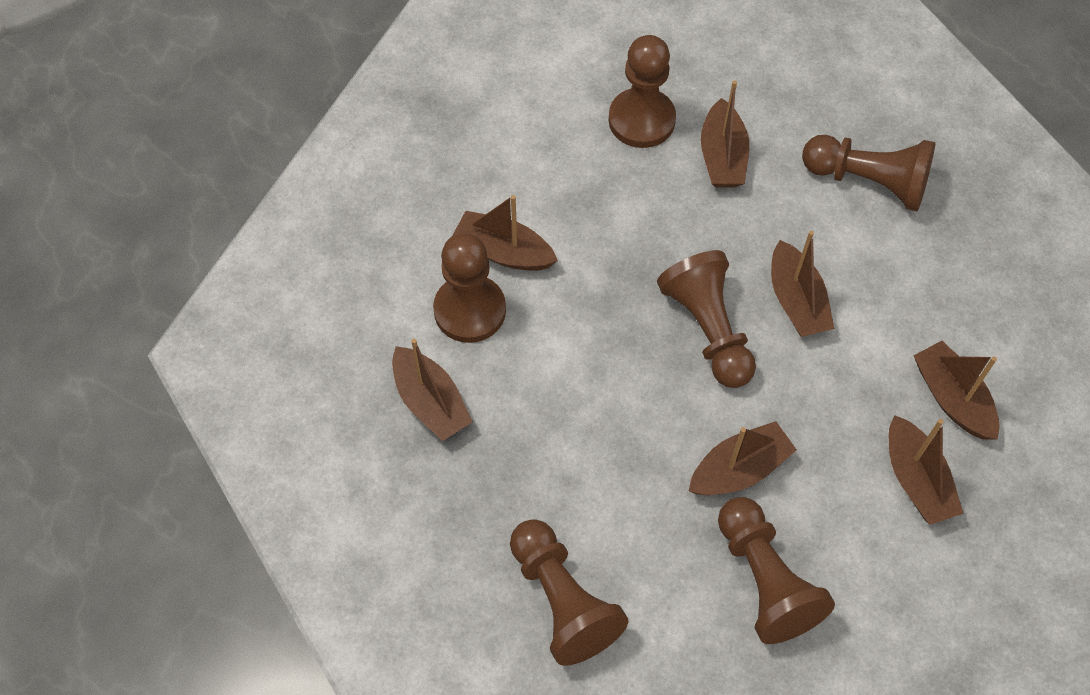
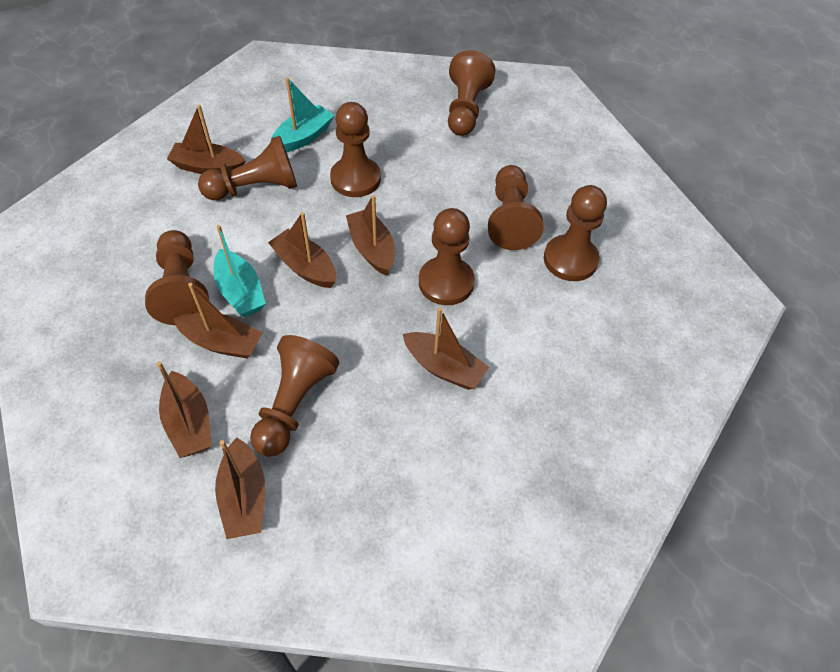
brown pawn: [433,233,506,343] [510,519,628,666] [608,35,676,148] [657,250,756,388] [718,497,835,644] [802,135,935,211] = 6 -> [145,230,209,325] [198,136,297,200] [250,335,339,457] [330,102,381,197] [419,208,475,305] [448,50,496,136] [488,165,544,250] [544,185,607,281] = 8
turquoise boat: none = 0 -> [213,225,266,317] [271,77,334,153] = 2

